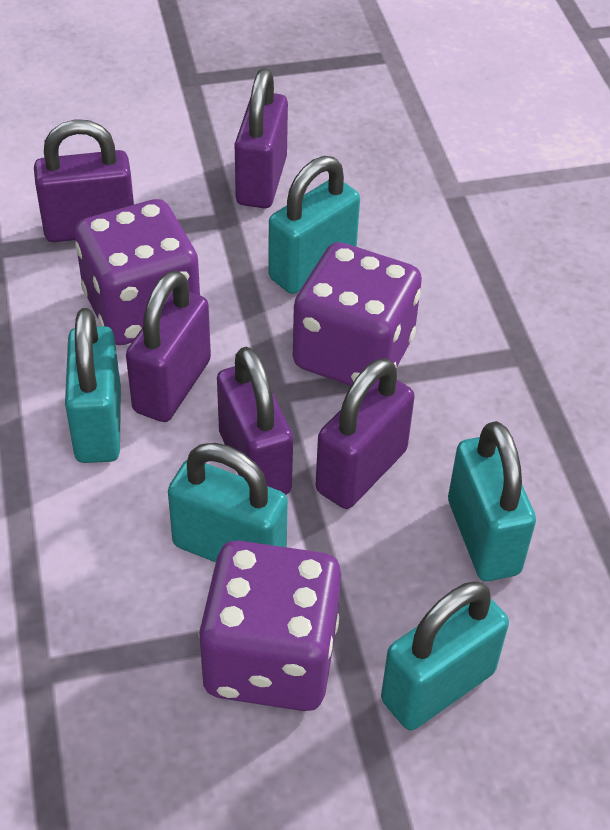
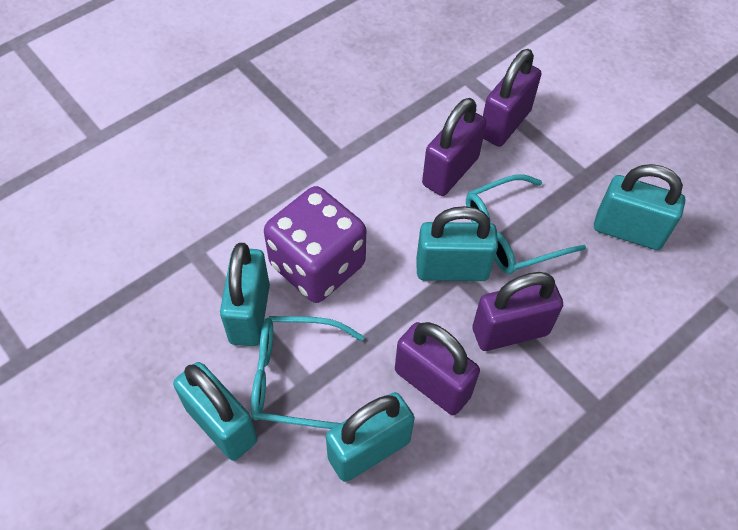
purple dice: [75,199,200,345] [198,540,341,711] [293,242,422,386] = 3 -> [264,186,366,303] = 1
purple padlock: [34,119,134,242] [126,270,211,422] [217,346,293,495] [235,68,288,208] [316,358,415,509] = 5 -> [395,322,480,415] [422,98,486,196] [472,272,563,351] [483,49,542,147] = 4
turquoise glasses: none = 0 -> [251,316,364,429] [466,174,586,274] = 2

